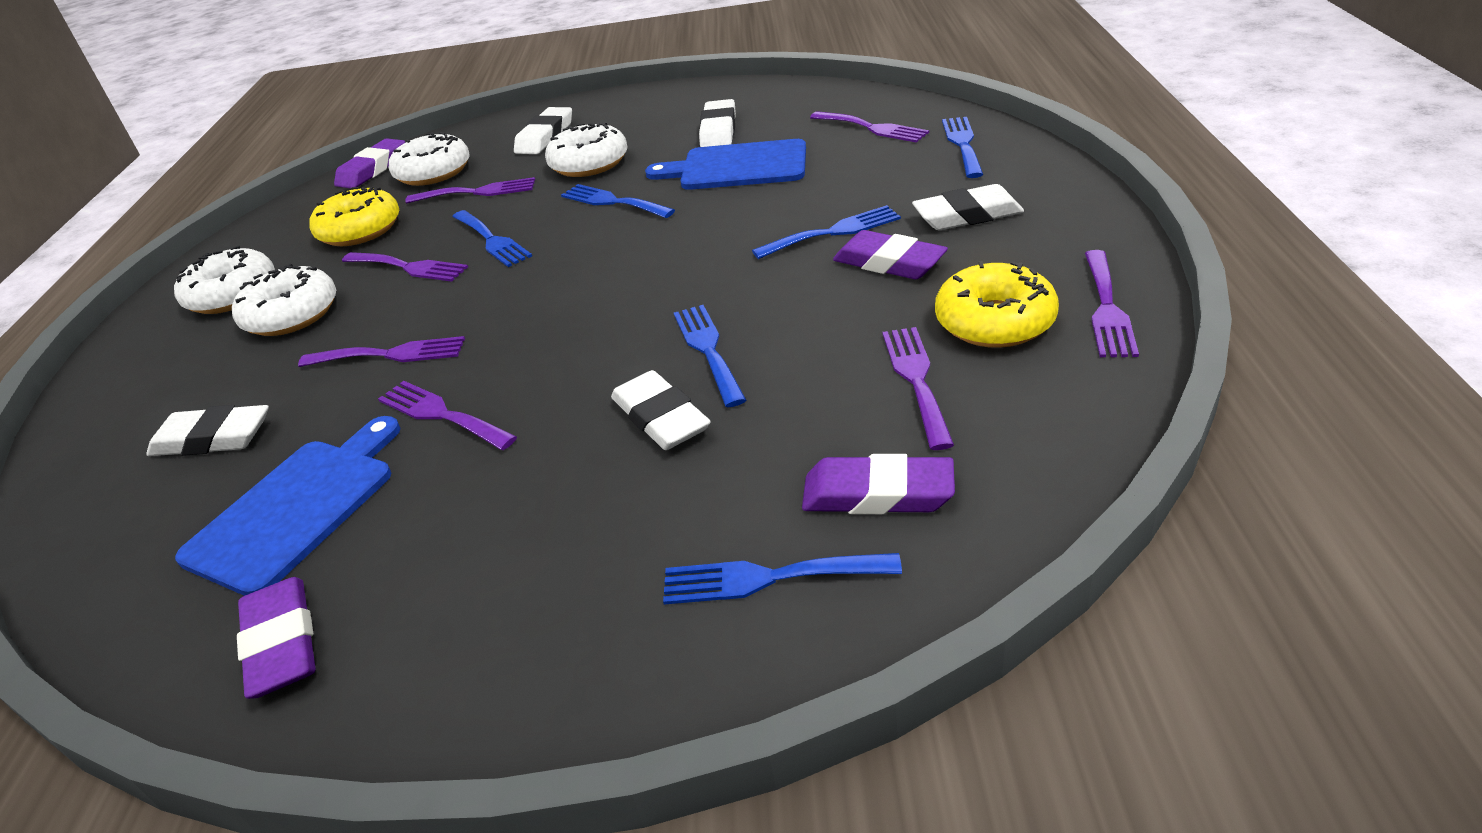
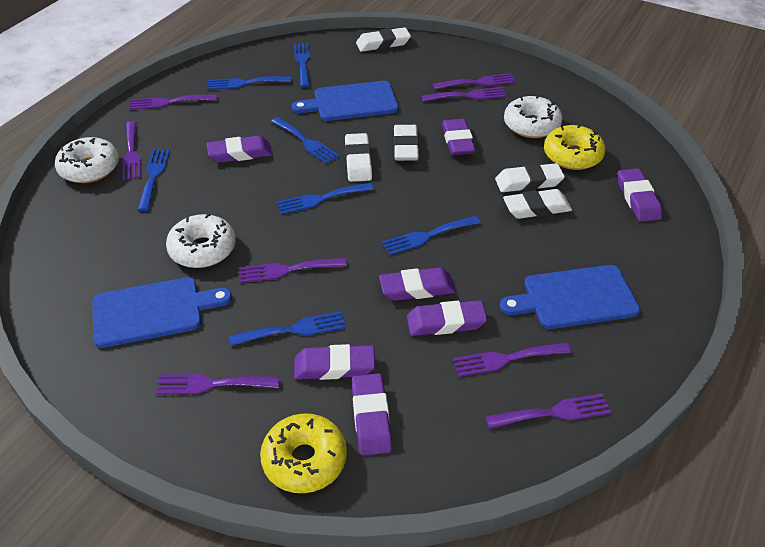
blue cutting board: [175,416,400,596] [645,139,806,190] = 2 -> [92,277,232,348] [292,81,399,121] [500,265,640,329] = 3
blue fork: [452,210,532,267] [561,184,675,218] [663,553,902,605] [674,305,746,407] [752,205,901,259] [942,117,983,178] = 6 -> [138,149,170,211] [207,76,291,90] [229,311,346,346] [271,117,340,164] [277,183,374,214] [294,43,310,87] [382,216,480,255] = 7
purple eraser: [237,577,316,699] [334,138,405,188] [802,454,955,514] [833,230,948,279] = 4 -> [207,136,272,163] [294,344,375,380] [352,373,392,455] [379,267,456,301] [407,300,487,336] [442,119,476,155] [618,168,662,222] = 7
purple fork: [298,336,465,367] [342,252,468,282] [378,381,517,450] [405,177,535,203] [810,111,929,142] [882,327,954,450] [1085,250,1139,357] = 7 -> [122,121,141,180] [129,94,217,110] [155,374,280,395] [239,258,347,283] [422,87,507,102] [433,73,516,90] [453,342,571,377] [486,393,612,429] = 8
white donut: [174,246,275,314] [232,264,336,336] [389,132,470,186] [545,122,627,177] = 4 -> [55,137,119,183] [166,213,236,268] [504,95,562,138] = 3

